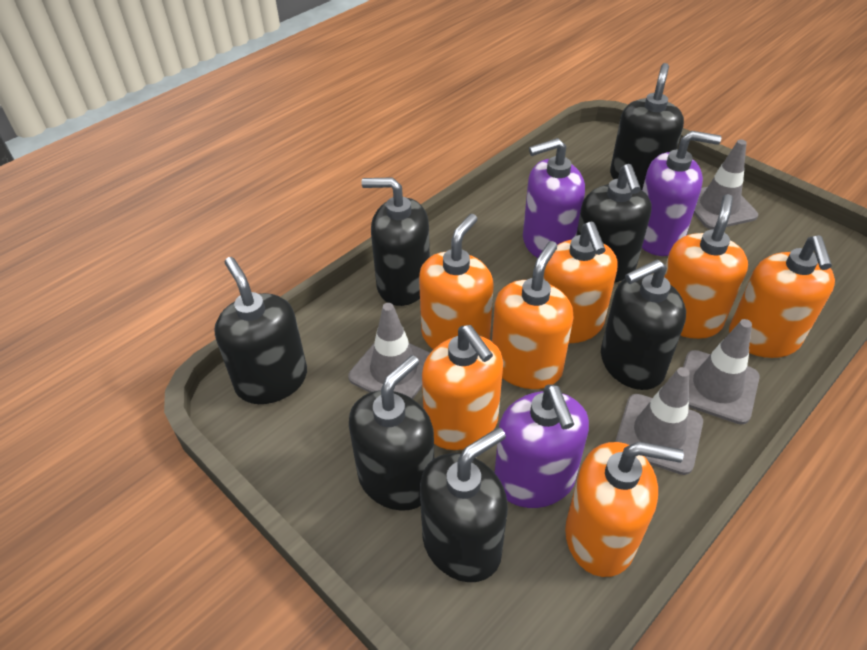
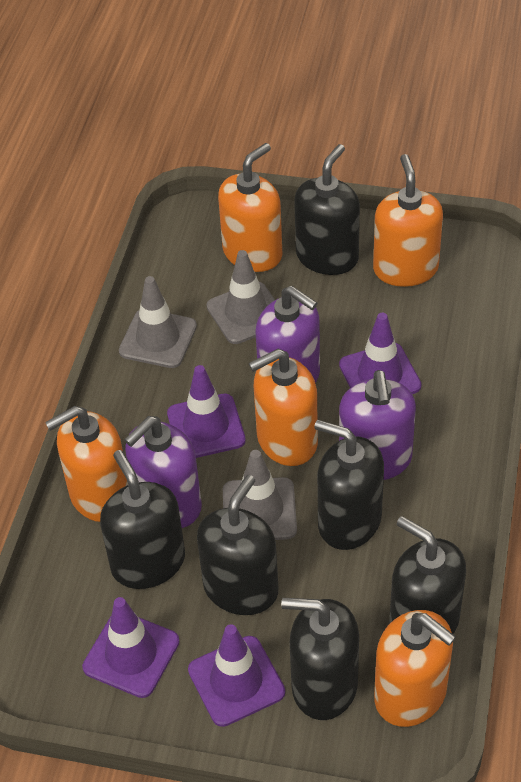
black soap dispenser: [214,257,307,404] [349,355,434,511] [361,177,430,306] [420,428,508,582] [576,164,652,283] [601,259,686,390] [610,63,684,190] = 7 -> [100,450,185,589] [197,475,278,615] [281,598,359,720] [294,144,360,275] [314,420,384,550] [389,516,466,634] = 6
grey traffic cone: [348,303,430,399] [615,367,703,475] [683,319,760,425] [694,140,758,230] = 4 -> [119,276,197,368] [207,250,275,344] [223,450,297,540] = 3
orange soap dispenser: [419,214,493,350] [422,325,503,450] [492,241,574,389] [543,222,618,343] [565,441,684,577] [664,194,748,339] [729,235,835,358] = 7 -> [45,406,128,522] [218,143,282,272] [249,349,318,466] [373,154,443,287] [374,610,456,727] = 5
purple traffic cone: none = 0 -> [82,597,179,698] [167,365,246,458] [188,624,285,727] [339,313,422,394] = 4

